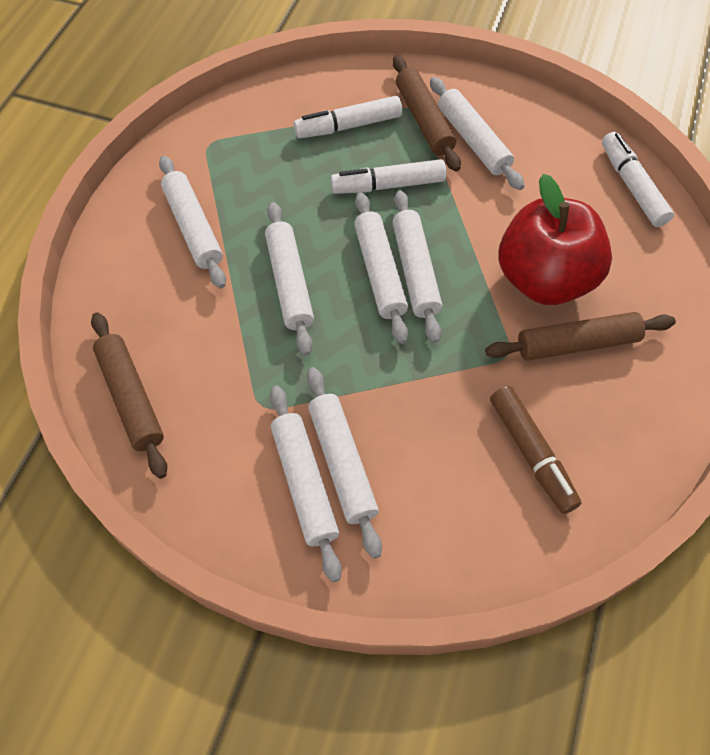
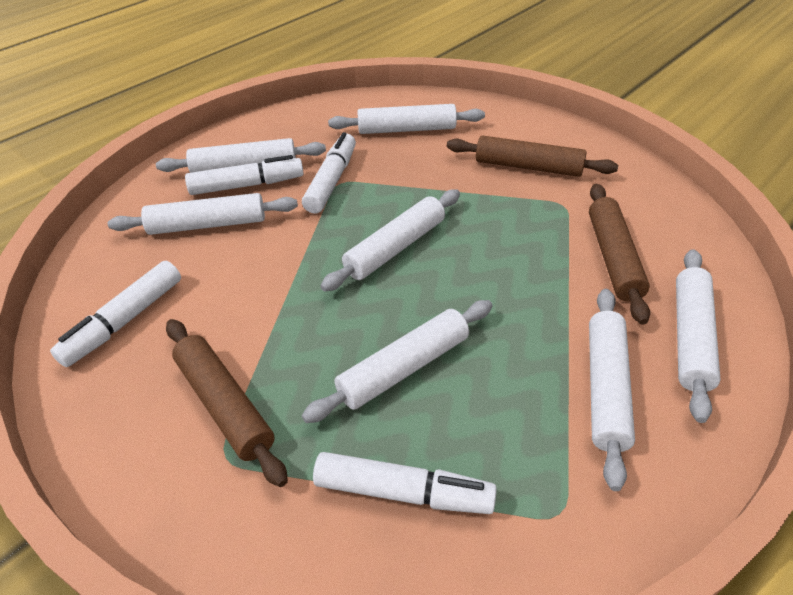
brown marker: [490,386,582,514] = 1 -> none = 0
red apple: [499,174,612,305] = 1 -> none = 0
white marker: [294,96,402,138] [331,159,446,194] [602,132,674,227] = 3 -> [50,261,181,367] [185,155,304,195] [302,132,356,213] [313,452,497,514] = 4

